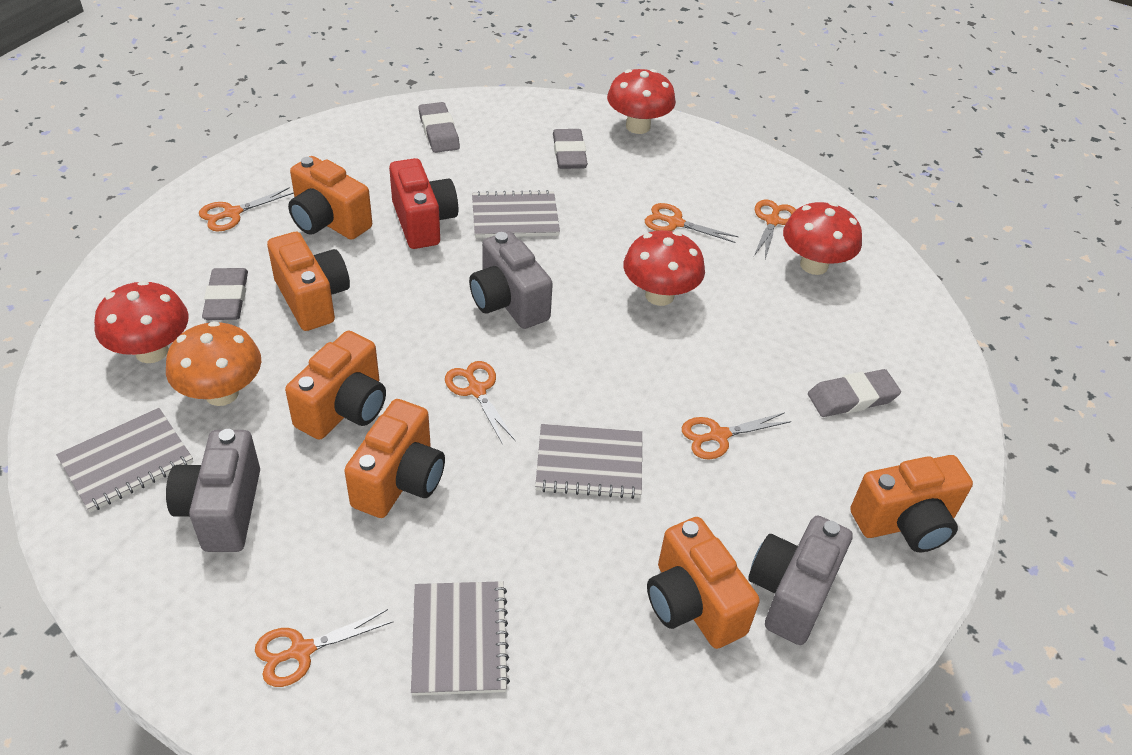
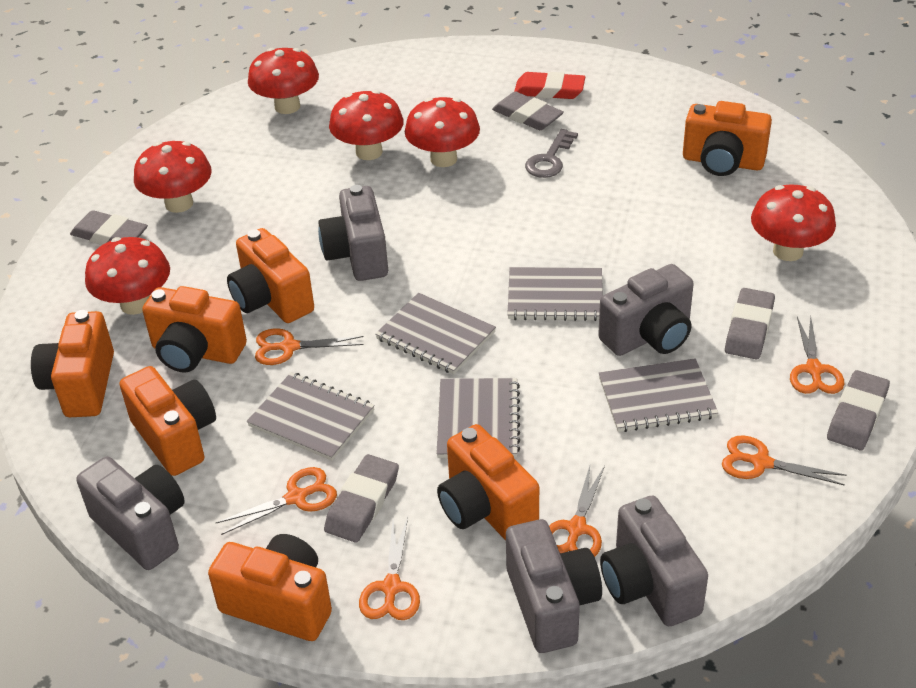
grey camera: [166,429,260,552] [469,231,553,329] [748,516,853,645] = 3 -> [76,457,185,570] [318,185,388,281] [506,519,602,653] [598,264,694,356] [600,495,708,626] = 5
grey eraser: [202,268,248,320] [419,102,460,153] [553,129,588,169] [808,369,901,417] = 4 -> [70,210,148,245] [324,454,399,543] [492,91,564,130] [725,288,775,359] [827,370,890,450] = 5
grey key: none = 0 -> [525,129,578,178] = 1
grey notebook: [56,408,193,512] [411,581,510,696] [472,190,560,238] [535,424,642,499] = 4 -> [247,372,375,461] [375,293,496,374] [436,378,521,458] [507,267,603,321] [599,358,718,432] = 5
orange camera: [267,232,350,331] [285,331,386,440] [288,156,372,240] [344,399,445,518] [647,517,760,649] [850,455,973,552] = 6 -> [31,310,114,417] [120,366,216,476] [142,286,247,373] [208,534,332,641] [227,228,314,323] [437,424,539,540] [683,101,772,176] = 7
orange mushroom: [166,321,261,406] = 1 -> none = 0
red camera: [389,158,458,249] = 1 -> none = 0
red eraser: none = 0 -> [514,72,585,99] = 1
red mushroom: [94,280,189,363] [607,69,676,134] [624,230,705,306] [783,202,862,275] = 4 -> [85,237,170,315] [134,141,212,213] [248,48,319,114] [329,90,404,160] [405,97,480,167] [751,185,836,261] = 6

